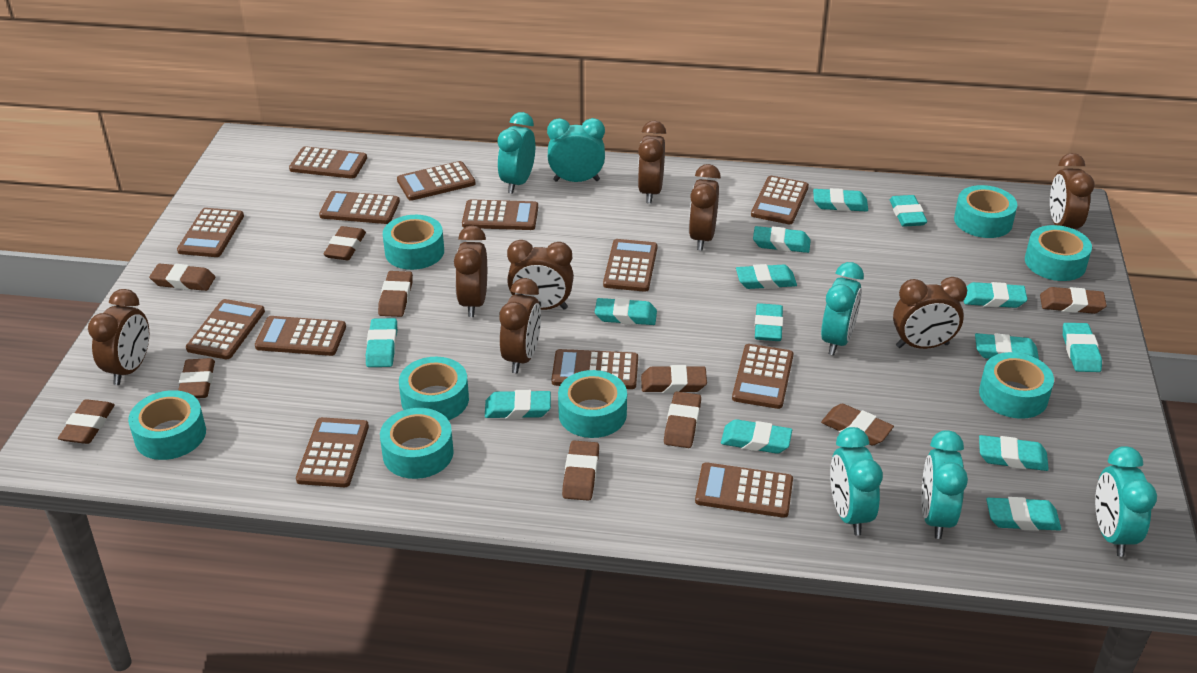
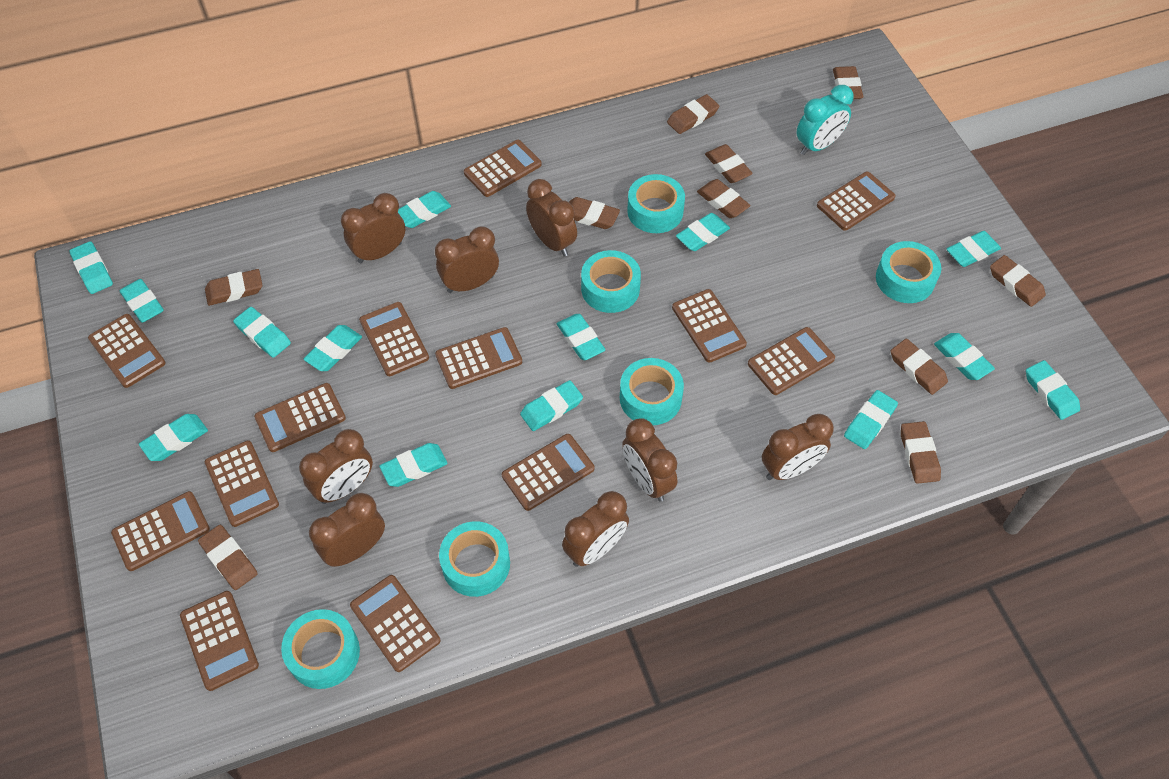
turquoise clock: [497,112,535,194] [547,118,605,182] [821,262,864,355] [830,427,883,536] [921,430,968,539] [1095,446,1157,557] = 6 -> [796,85,854,155] = 1
turquoise tape: [128,390,206,460] [380,408,454,479] [383,215,444,270] [399,357,469,420] [558,370,627,438] [954,185,1017,238] [979,352,1054,419] [1025,225,1092,281] = 8 -> [281,609,360,689] [439,521,510,597] [581,250,641,313] [620,358,684,425] [627,174,685,233] [876,241,941,303] = 6

